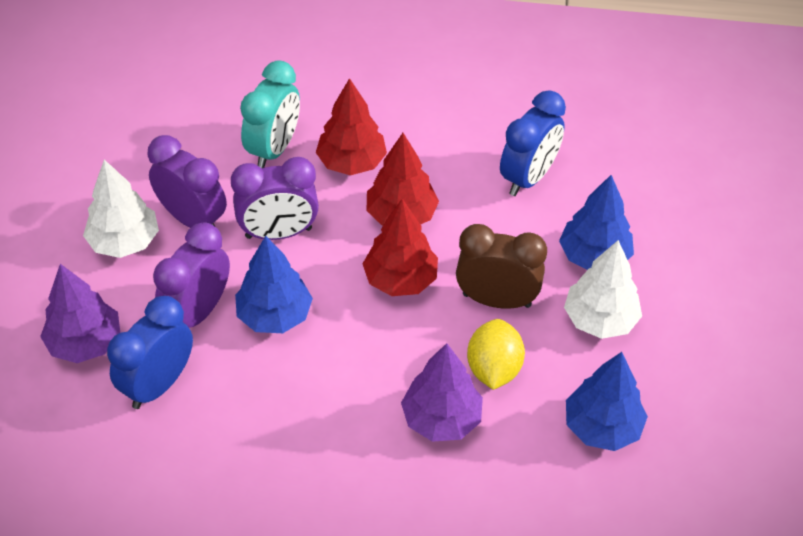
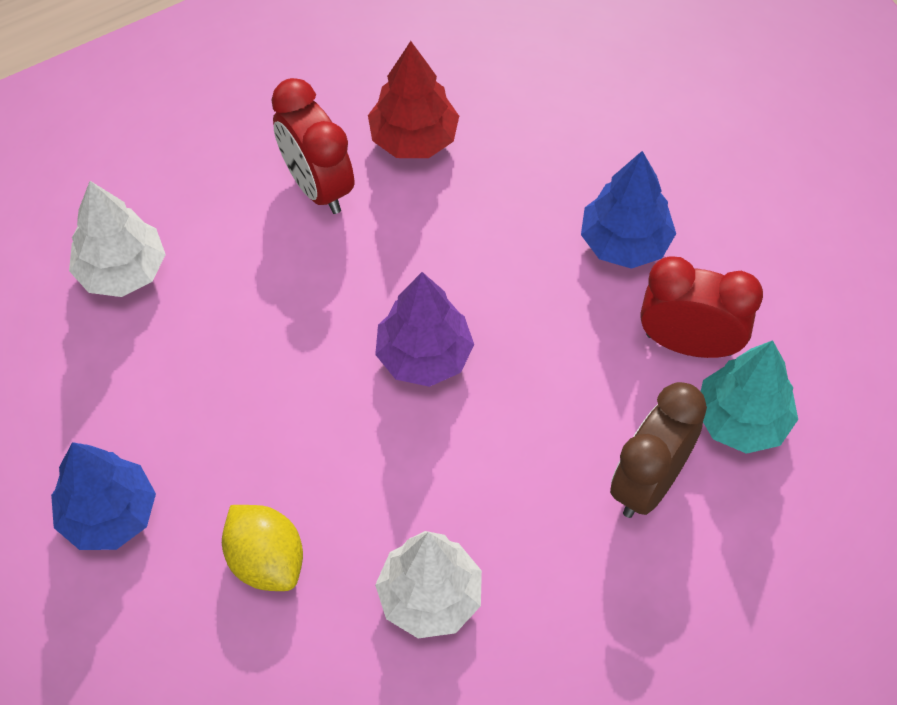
blue clock: [107,296,193,409] [500,90,566,196] = 2 -> none = 0
blue tree: [235,236,313,333] [559,175,634,270] [566,352,648,451] = 3 -> [51,442,156,550] [581,151,676,269] = 2
purple clock: [148,135,227,228] [153,222,230,327] [231,157,319,240] = 3 -> none = 0
purple tree: [40,264,120,363] [401,343,483,442] = 2 -> [375,272,474,387] = 1
red clock: none = 0 -> [271,78,354,214] [641,256,763,358] = 2
red tree: [316,78,387,175] [363,199,438,296] [367,133,439,226] = 3 -> [368,41,459,158] = 1
turquoise clock: [240,60,300,168] = 1 -> none = 0
turquoise tree: none = 0 -> [701,340,798,454] = 1

